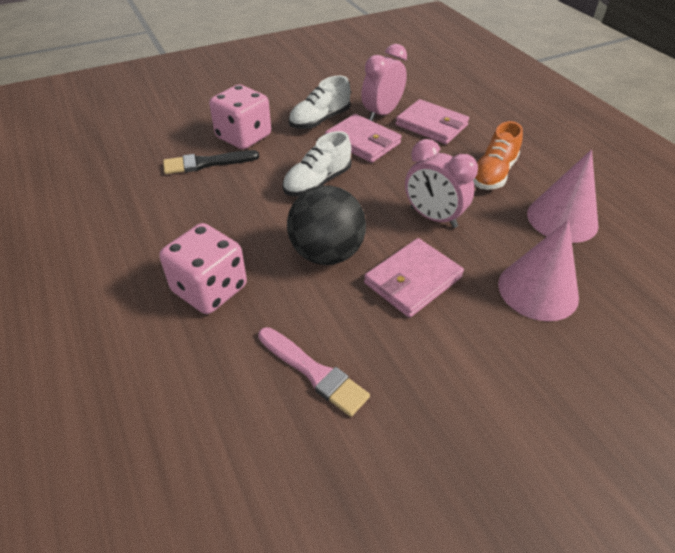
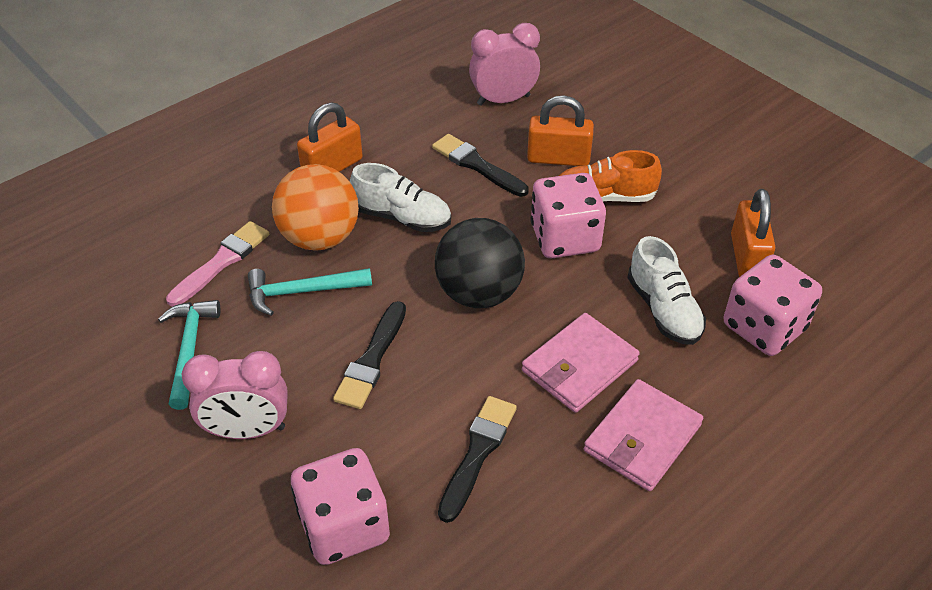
black brush: [163,150,259,174] = 1 -> [333,301,406,409] [432,134,529,197] [438,396,517,523] = 3
orange ball: none = 0 -> [272,164,359,251] = 1
orange padlock: none = 0 -> [297,103,363,172] [527,95,594,166] [731,189,775,277] = 3
pink cone: [498,220,579,321] [527,149,598,243] = 2 -> none = 0
pink dice: [159,223,247,314] [209,84,271,149] = 2 -> [291,448,390,565] [531,173,606,258] [724,255,822,356] = 3
pink wallet: [325,114,402,163] [364,238,464,318] [396,99,469,144] = 3 -> [522,313,640,413] [584,379,703,491] = 2
turquoise hammer: none = 0 -> [158,300,220,410] [248,268,372,316] = 2

